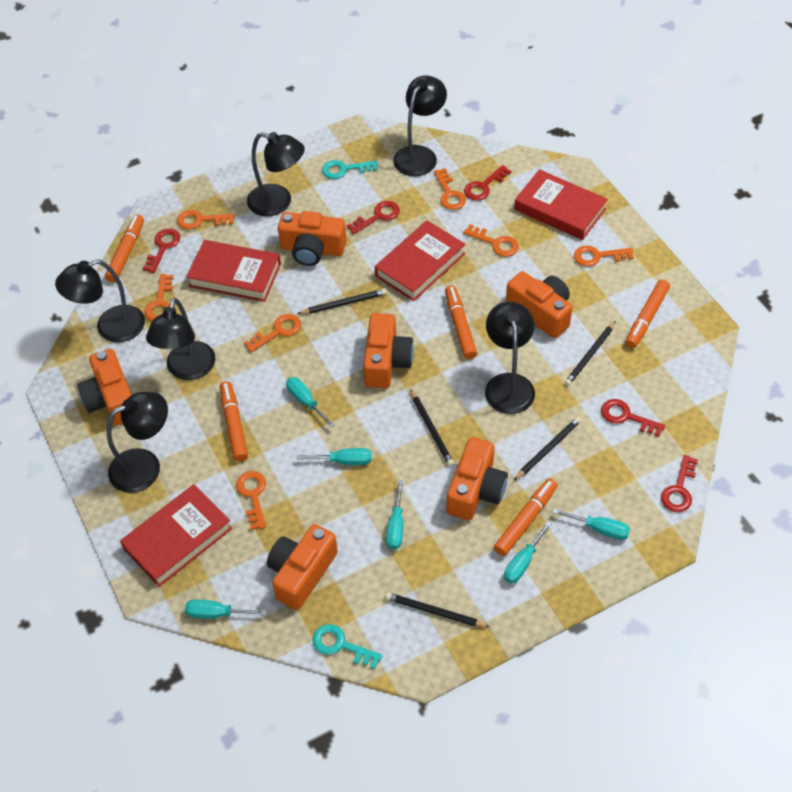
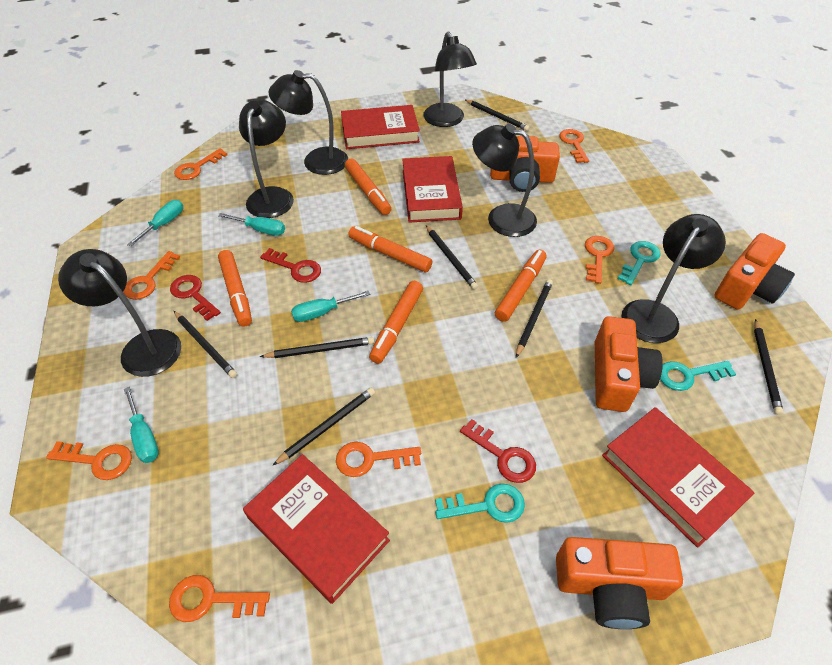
black pencil: [298,289,387,314] [385,592,489,627] [410,389,454,466] [514,417,581,480] [564,321,616,386] = 5 -> [174,311,237,378] [260,337,374,358] [272,388,375,466] [426,225,478,290] [464,99,530,131] [516,279,553,358] [754,319,784,415] = 7
orange camera: [77,349,132,425] [267,524,338,610] [278,211,346,266] [363,313,414,388] [447,437,508,520] [506,271,573,338] = 6 -> [490,136,560,192] [556,537,683,629] [595,316,663,412] [714,233,795,310] = 4
red key: [143,228,180,273] [347,201,400,234] [464,165,511,201] [601,399,665,437] [661,455,698,512] = 5 -> [170,275,221,321] [260,248,321,283] [460,419,536,483] = 3
turquoise key: [312,624,382,669] [322,160,378,179] = 2 -> [435,483,525,523] [618,241,661,285] [660,361,736,391] = 3
turquoise screwdriver: [185,600,266,619] [286,377,334,428] [297,448,371,465] [386,480,403,550] [504,521,552,583] [553,509,630,540] = 6 -> [124,387,159,463] [127,200,183,247] [218,213,285,236] [291,291,370,322] = 4

